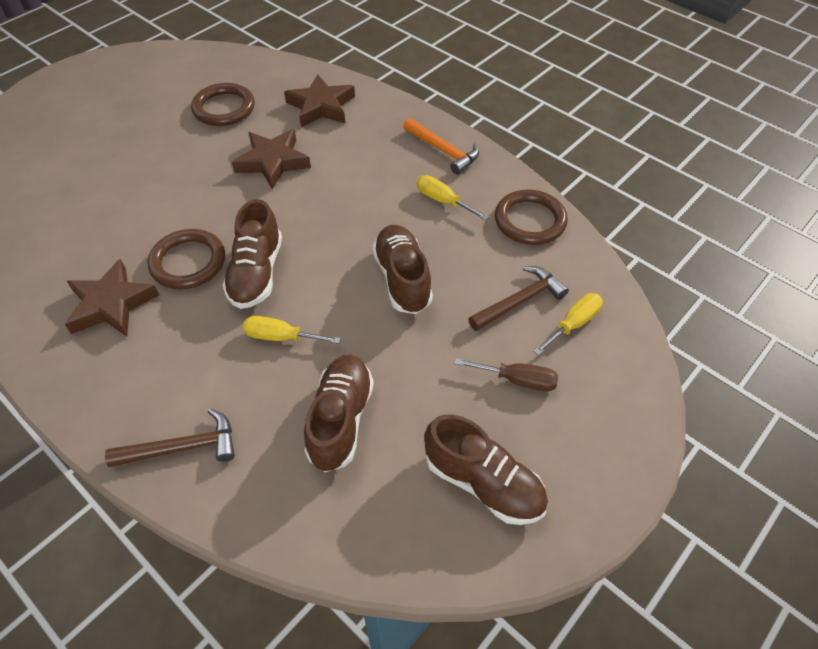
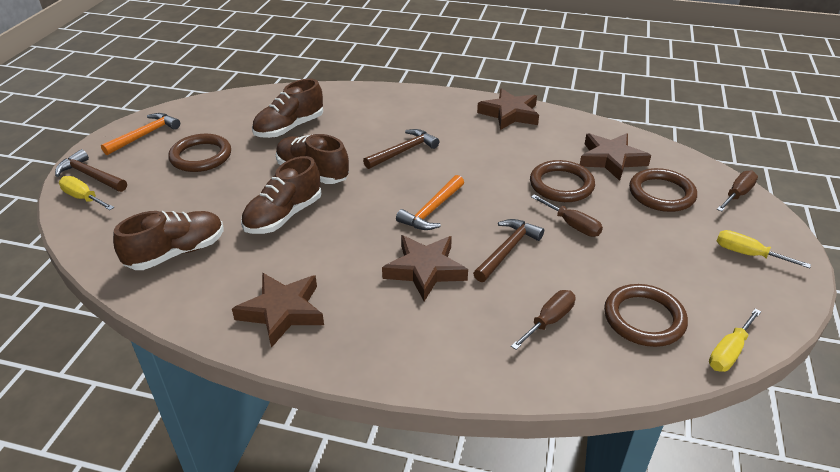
brown hammer: [105,409,235,467] [468,266,569,331] = 2 -> [55,149,127,192] [363,129,439,169] [473,219,544,282] = 3
brown ring: [148,229,225,289] [191,83,255,126] [495,189,568,245] = 3 -> [168,134,231,172] [530,160,595,202] [604,284,688,347] [629,168,697,212] = 4
brown screwdriver: [454,358,558,391] = 1 -> [511,290,575,350] [531,194,603,237] [717,170,758,212] = 3
brown star: [65,259,159,336] [232,129,311,189] [284,74,355,127] = 3 -> [232,273,324,348] [382,235,468,301] [477,88,539,130] [580,133,651,181] = 4
orange hammer: [403,118,479,175] = 1 -> [101,113,180,155] [396,175,464,230] = 2

